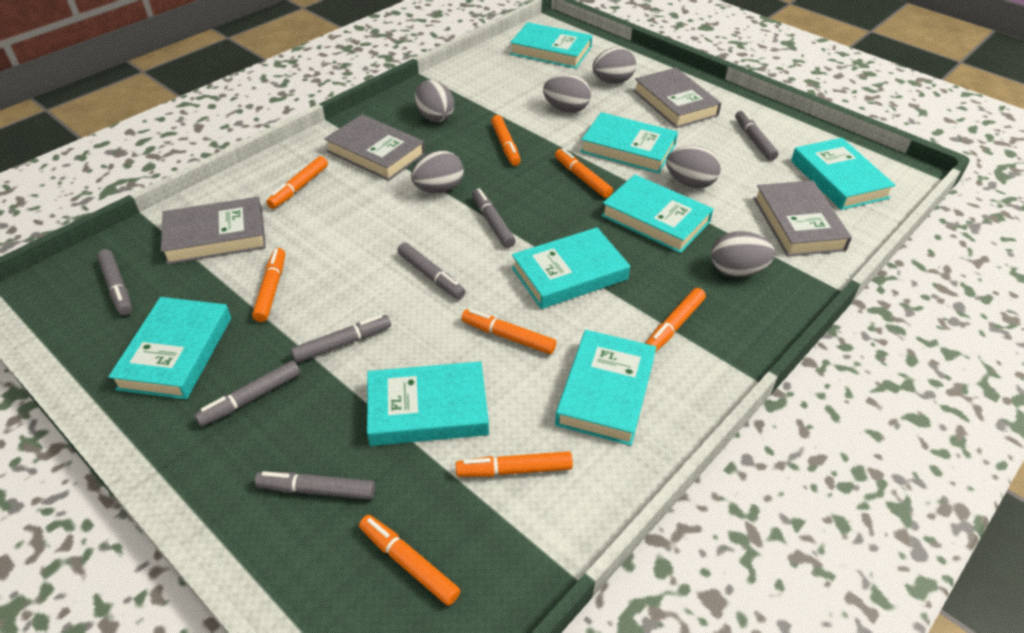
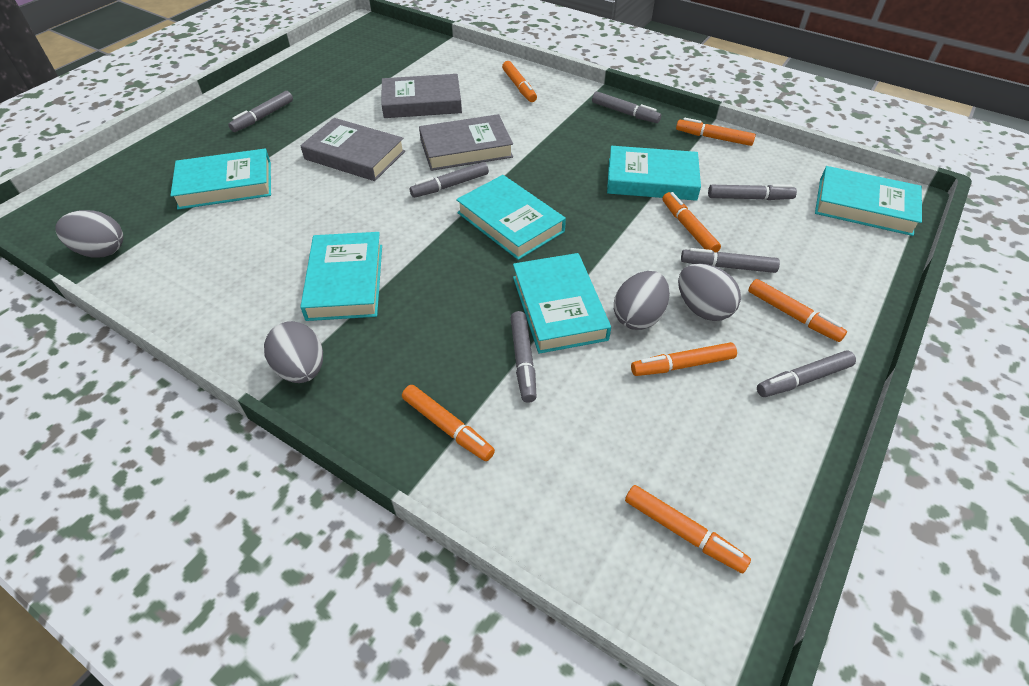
grey book: [161,197,266,265] [324,114,425,181] [633,68,721,128] [754,180,852,257] = 4 -> [300,118,405,181] [381,74,462,118] [419,114,513,171] = 3
grey egg: [411,151,464,193] [415,80,454,122] [543,74,591,113] [592,47,636,84] [666,146,721,188] [711,231,775,277] = 6 -> [55,210,123,258] [264,321,323,383] [614,271,670,330] [678,264,741,321] = 4
orange marker: [252,248,285,322] [266,156,328,209] [359,515,461,606] [456,451,573,477] [461,309,556,354] [491,115,521,166] [555,148,613,198] [645,288,706,352] = 8 -> [402,385,495,461] [502,61,537,102] [625,485,751,573] [631,342,737,376] [663,192,721,252] [676,118,756,146] [748,279,847,342] = 7
turquoise book: [108,297,231,399] [367,361,489,446] [510,22,592,68] [512,227,630,309] [555,330,656,446] [580,112,678,173] [601,175,713,253] [791,138,896,210] = 8 -> [170,148,271,210] [300,232,382,321] [456,175,566,260] [513,253,611,354] [607,146,701,201] [815,166,922,236] = 6

